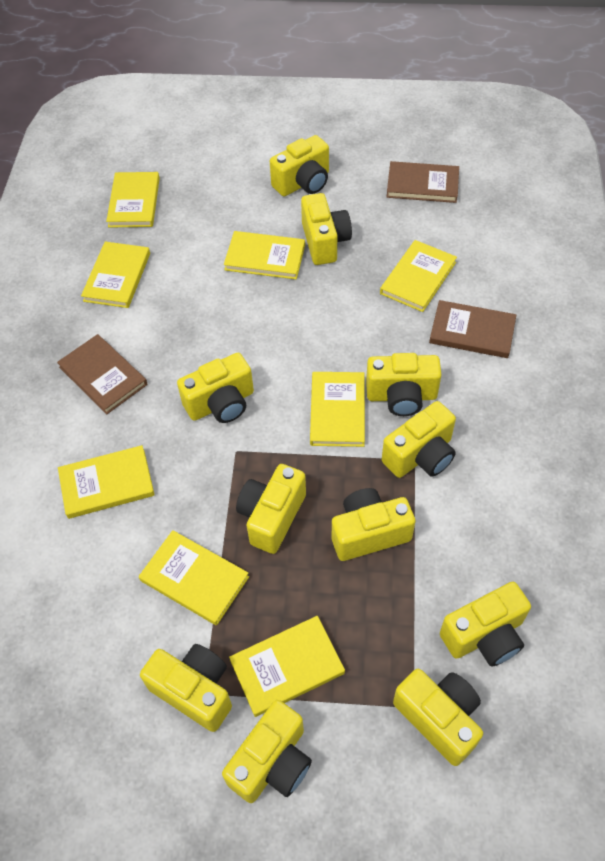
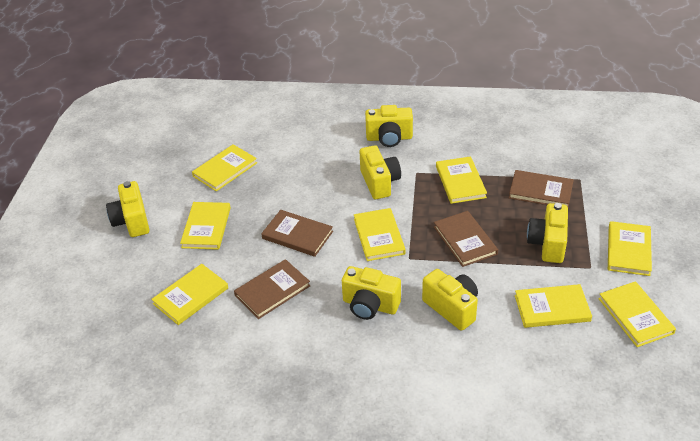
brown book: [57,334,147,414] [387,161,459,203] [429,300,516,358] = 3 -> [234,259,310,319] [261,210,333,257] [434,211,498,267] [509,170,574,208] = 4
yellow camera: [140,644,232,732] [177,353,254,423] [222,700,312,803] [236,464,306,554] [270,135,329,197] [301,193,352,265] [332,488,416,561] [366,353,442,416] [382,401,456,478] [393,669,483,766] [440,582,531,667] = 11 -> [106,181,149,237] [342,266,401,320] [360,145,401,199] [365,105,413,147] [422,269,478,331] [527,203,568,263] = 6

